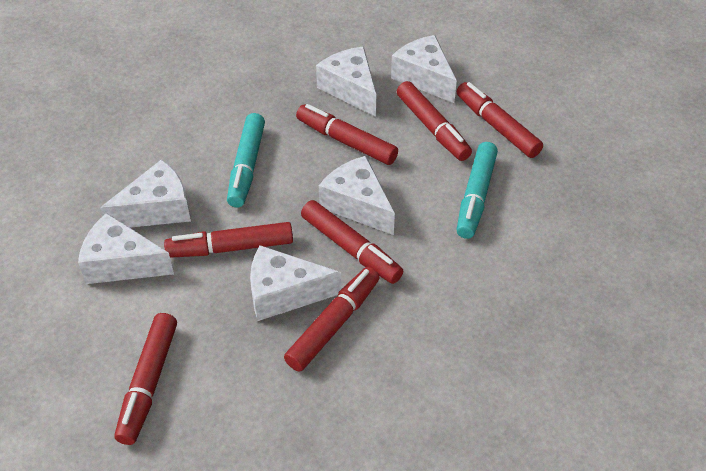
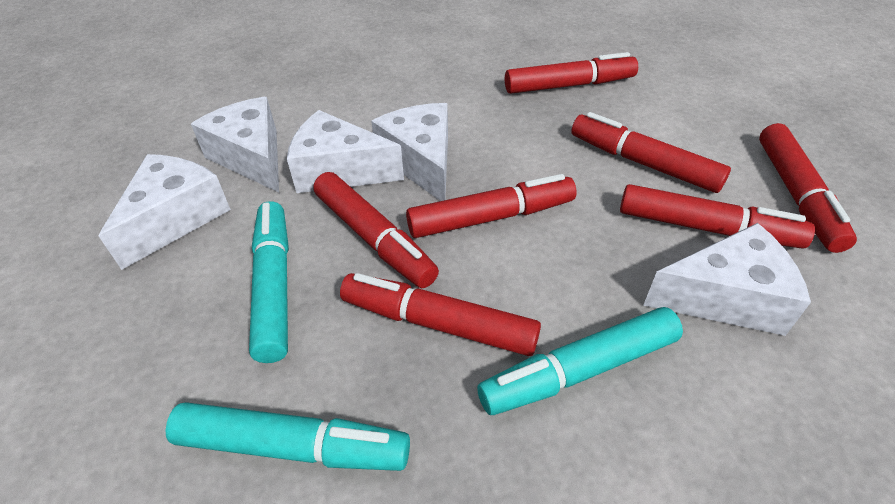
turquoise marker: [227,113,265,208] [457,142,498,239] = 2 -> [166,402,410,471] [249,201,289,363] [477,307,683,415] = 3
white cheese: [78,213,174,284] [100,159,191,228] [250,245,341,321] [316,47,376,117] [319,156,395,235] [391,35,457,103] = 6 -> [99,154,231,270] [191,97,279,192] [287,110,404,193] [371,103,448,201] [643,223,811,336] = 5

